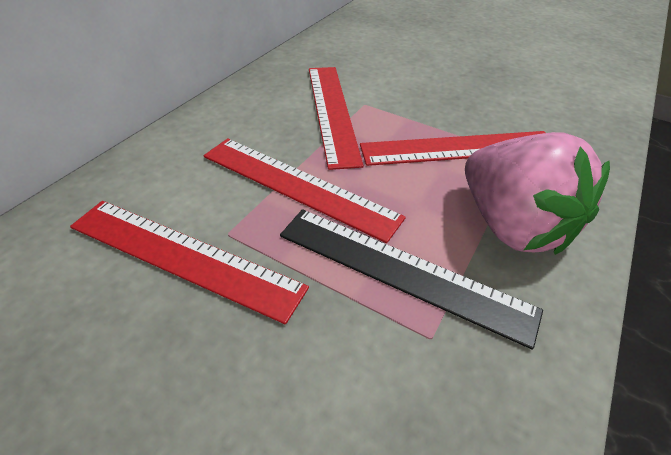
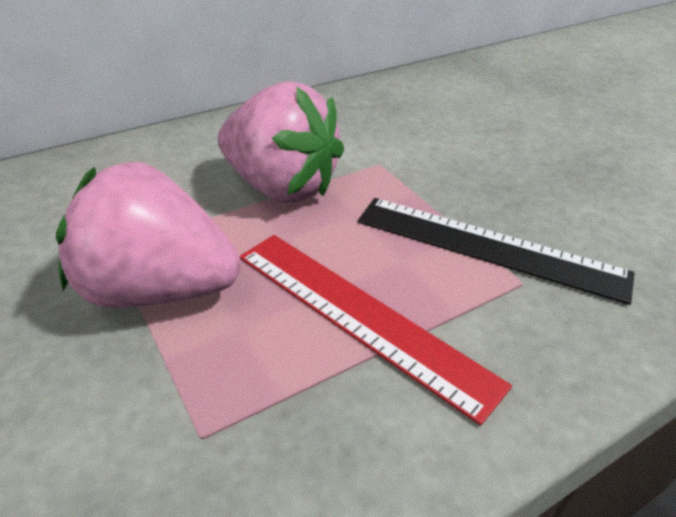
pink strawberry: [465,132,610,255] = 1 -> [56,162,241,308] [218,82,344,203] = 2
red ruler: [70,201,309,324] [204,138,406,243] [309,67,364,170] [360,131,546,166] = 4 -> [240,235,512,425] = 1

